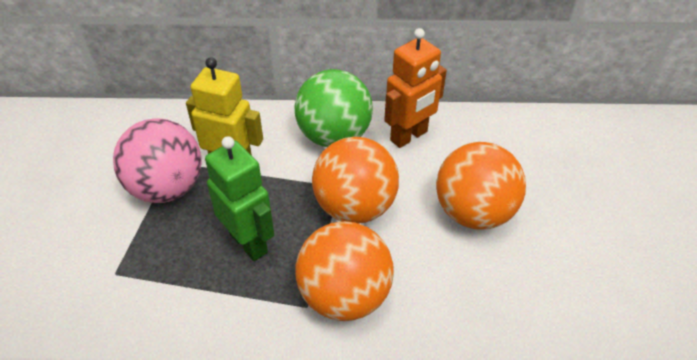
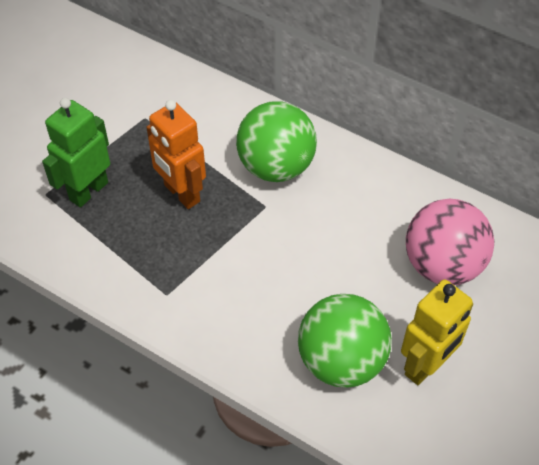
green ball: [294,69,373,147] = 1 -> [236,102,317,182] [298,294,392,388] = 2
orange ball: [296,221,394,321] [312,137,399,224] [436,142,526,230] = 3 -> none = 0

